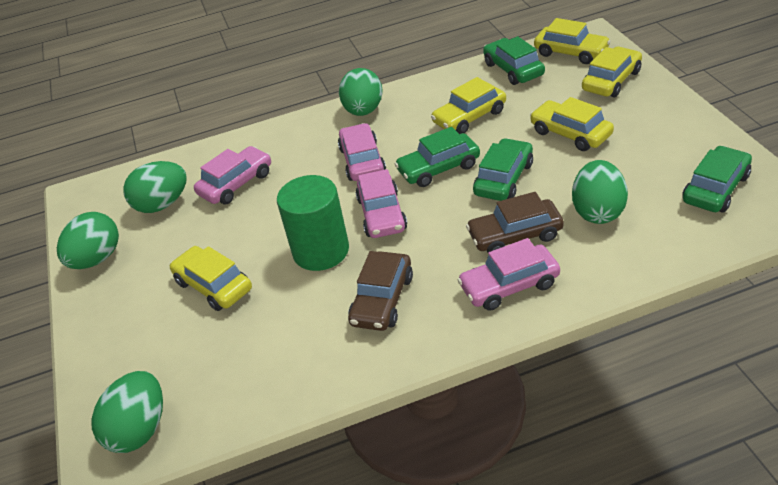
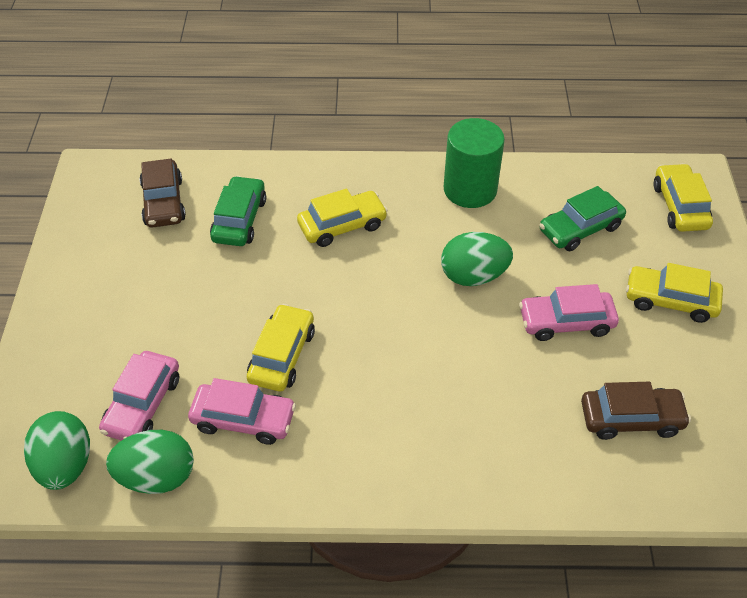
green car: [395,127,480,187] [473,138,533,201] [483,36,545,85] [682,146,752,212] = 4 -> [210,176,266,246] [539,186,626,251] = 2
green egg: [57,212,119,269] [91,371,163,453] [123,161,187,213] [339,68,383,116] [572,160,628,224] = 5 -> [24,411,90,490] [106,430,194,494] [441,232,513,286] = 3
pink car: [194,146,271,204] [338,123,386,181] [355,169,407,238] [458,238,560,311] = 4 -> [99,351,179,441] [188,378,296,445] [519,284,619,341] = 3
yellow car: [170,246,252,311] [431,77,506,134] [530,97,614,151] [534,18,611,64] [582,47,642,97] = 5 -> [247,304,315,391] [297,189,388,247] [626,263,723,323] [653,163,713,232] = 4

